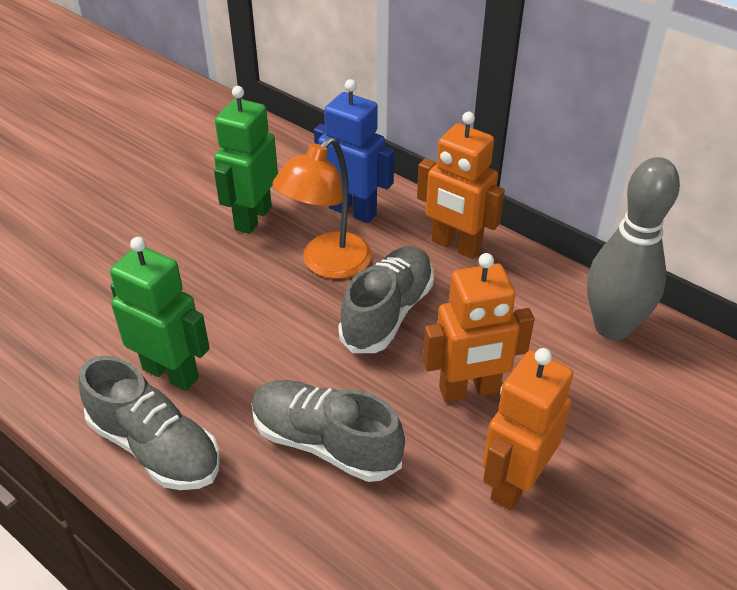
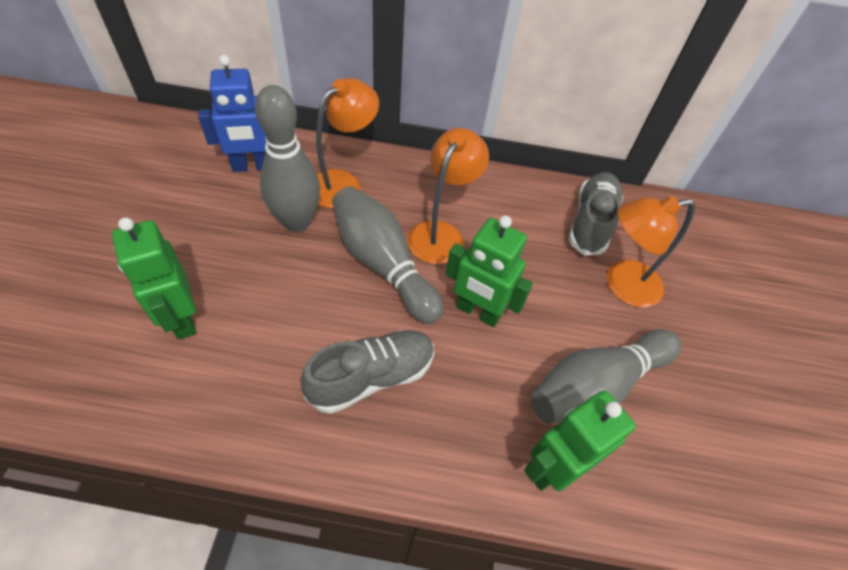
green robot: [110,237,210,391] [214,86,278,234] = 2 -> [112,217,196,340] [445,215,533,327] [524,390,636,491] = 3
grey bowling pin: [587,157,680,340] = 1 -> [255,85,320,232] [332,186,444,324] [531,329,681,423] = 3
grey shoe: [78,356,220,490] [252,380,405,482] [338,246,434,353] = 3 -> [300,330,434,414] [568,172,624,255] = 2
orange lamp: [273,137,372,279] = 1 -> [316,78,379,208] [408,128,489,264] [607,196,695,307] = 3
orange robot: [417,112,505,259] [423,253,535,403] [483,348,573,511] = 3 -> none = 0

